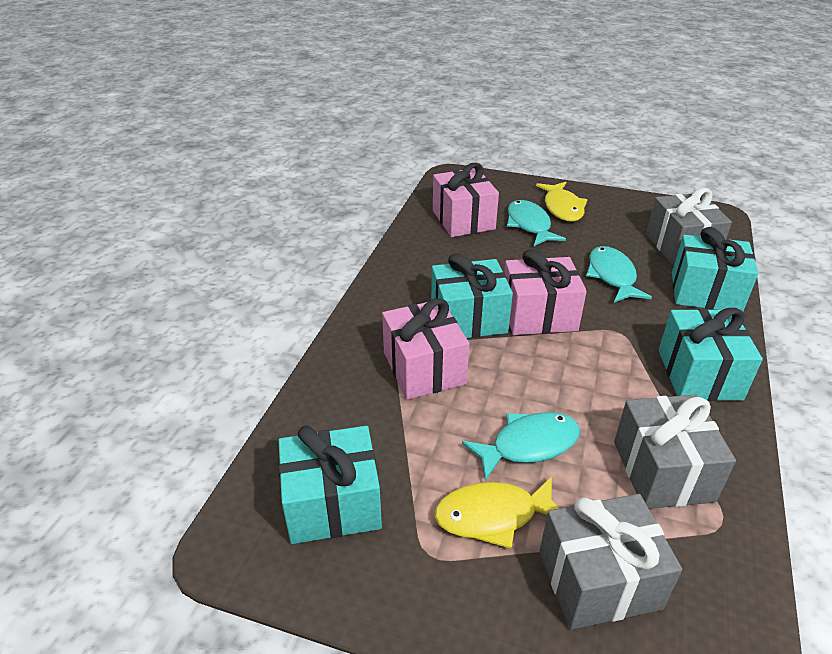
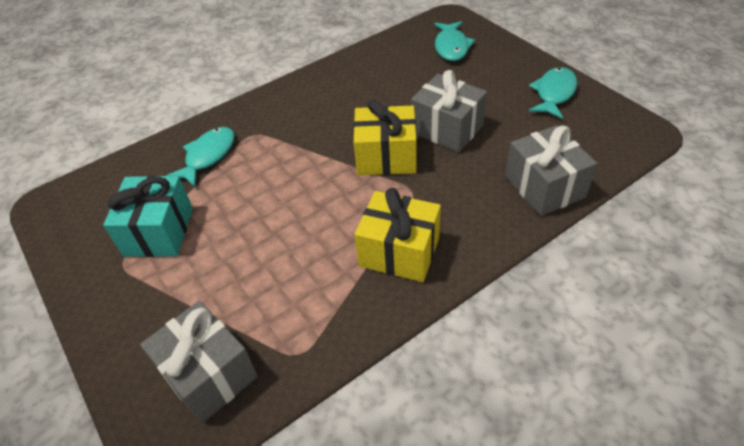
pink gift: [382,298,469,400] [433,163,499,237] [504,249,587,335] = 3 -> none = 0
turquoise gift: [279,425,382,544] [431,253,513,338] [658,308,763,401] [672,227,759,311] = 4 -> [103,175,193,257] = 1
yellow fish: [435,476,559,549] [536,182,587,222] = 2 -> none = 0
yellow gift: none = 0 -> [353,99,416,175] [355,188,441,282] = 2

